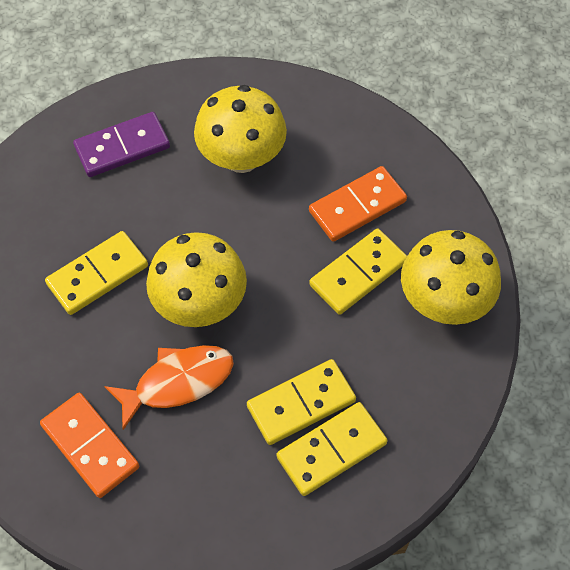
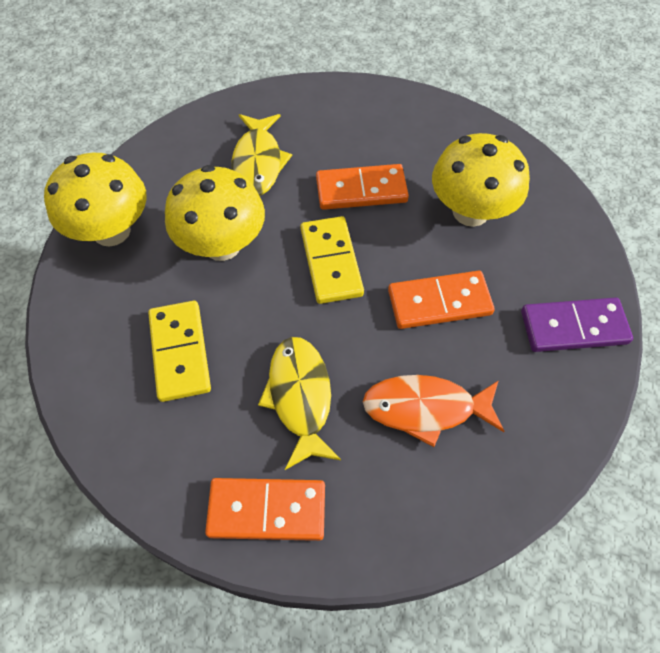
orange domino: [40,393,139,498] [309,166,407,242] = 2 -> [205,478,325,541] [316,164,409,210] [388,271,495,329] = 3
yellow domino: [45,231,148,315] [247,359,356,445] [277,402,388,496] [309,229,407,315] = 4 -> [148,301,211,402] [300,216,364,304] = 2
yellow fish: none = 0 -> [231,114,292,196] [258,337,341,470] = 2

